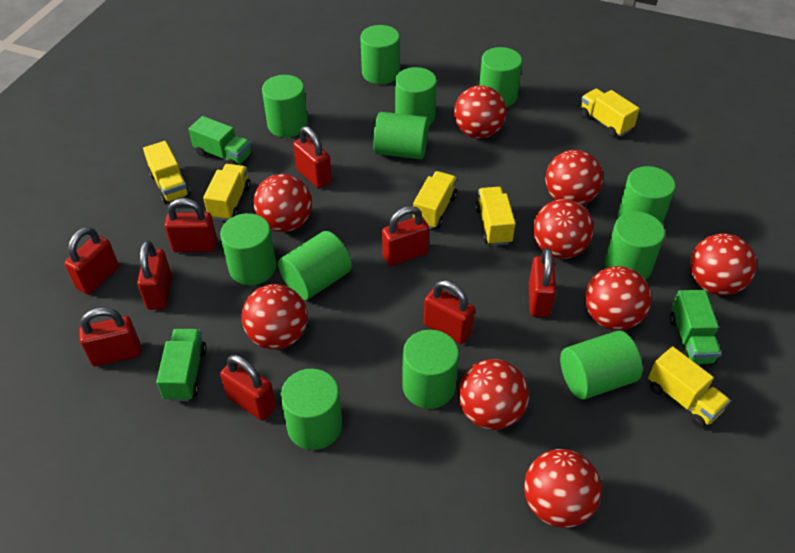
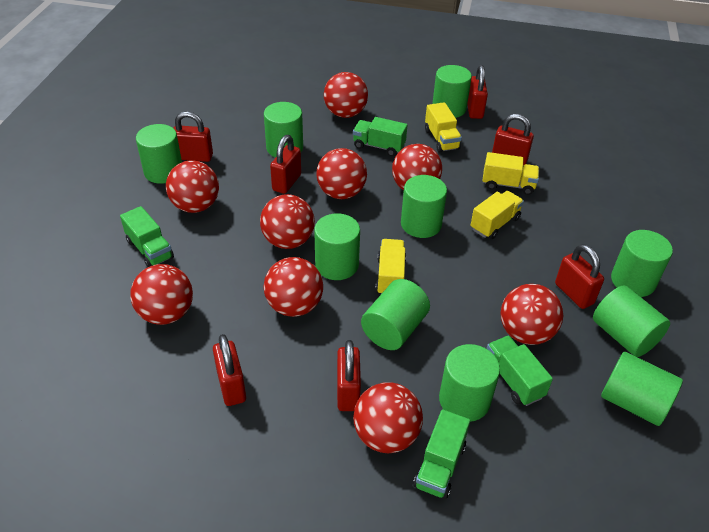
green cylinder: [220,213,276,285] [262,75,308,138] [278,231,352,300] [281,369,342,450] [360,25,400,84] [373,112,429,160] [395,67,437,126] [402,330,459,409] [479,47,522,107] [560,331,643,400] [604,212,665,280] [617,166,675,225] = 12 -> [136,124,182,184] [264,102,303,158] [314,213,360,280] [361,279,430,350] [401,175,447,238] [432,65,472,118] [439,344,500,422] [593,285,670,357] [601,352,683,426] [611,230,673,297] = 10
green truck: [156,329,207,401] [189,116,251,165] [669,290,721,364] = 3 -> [120,206,174,267] [353,117,407,156] [413,409,470,499] [487,336,553,406] = 4
red padlock: [64,227,119,295] [79,307,141,367] [137,241,172,310] [165,198,217,252] [220,355,276,421] [293,126,332,189] [382,206,429,266] [424,280,475,344] [529,248,556,317] = 9 -> [174,111,213,162] [213,334,246,406] [270,135,301,194] [337,340,361,411] [467,65,488,119] [492,114,534,166] [555,244,604,309] = 7
yellow truck: [143,141,190,204] [203,164,251,221] [413,171,457,229] [475,187,516,246] [580,89,640,137] [648,346,731,428] = 6 -> [375,239,406,294] [425,102,462,153] [471,191,524,239] [482,152,539,195] = 4

